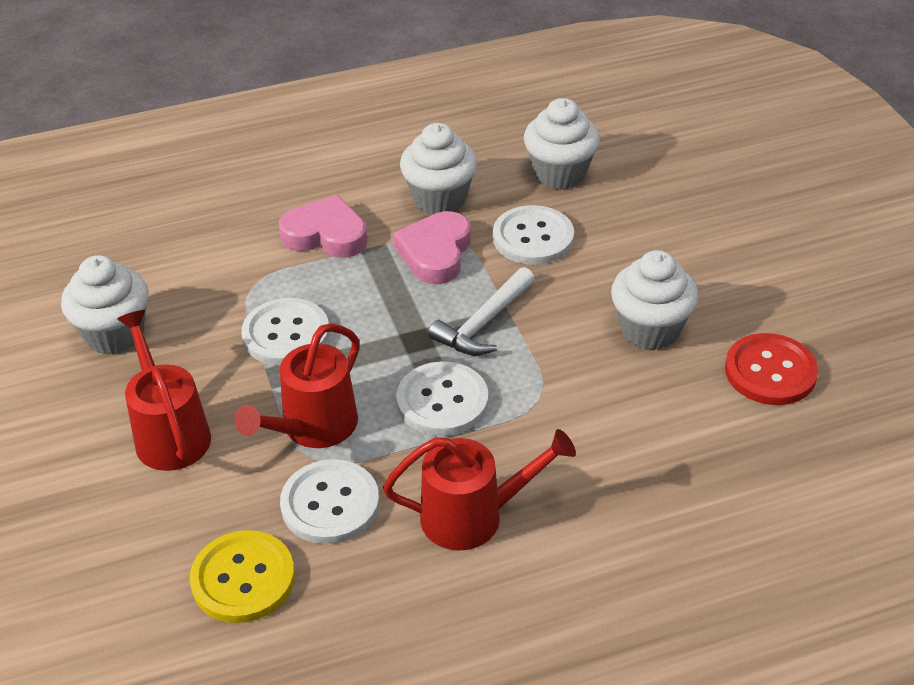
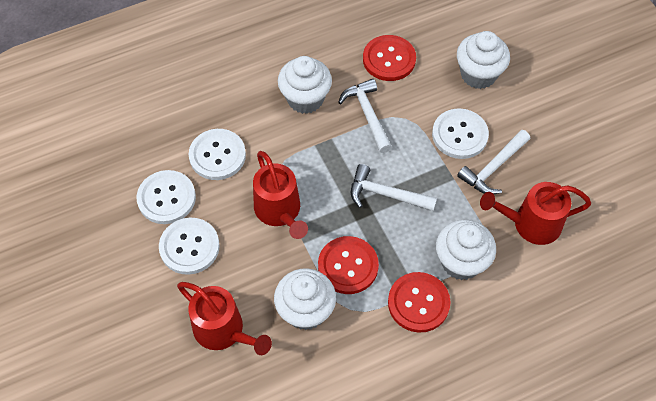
pink heart: [278,195,367,258] [393,211,471,284] = 2 -> none = 0
red button: [725,333,818,405] = 1 -> [318,236,379,294] [363,35,416,81] [388,272,450,333] = 3
white hammer: [428,267,535,356] = 1 -> [338,79,392,153] [351,164,437,211] [457,130,530,194] = 3
yellow button: [190,530,295,623] = 1 -> none = 0

